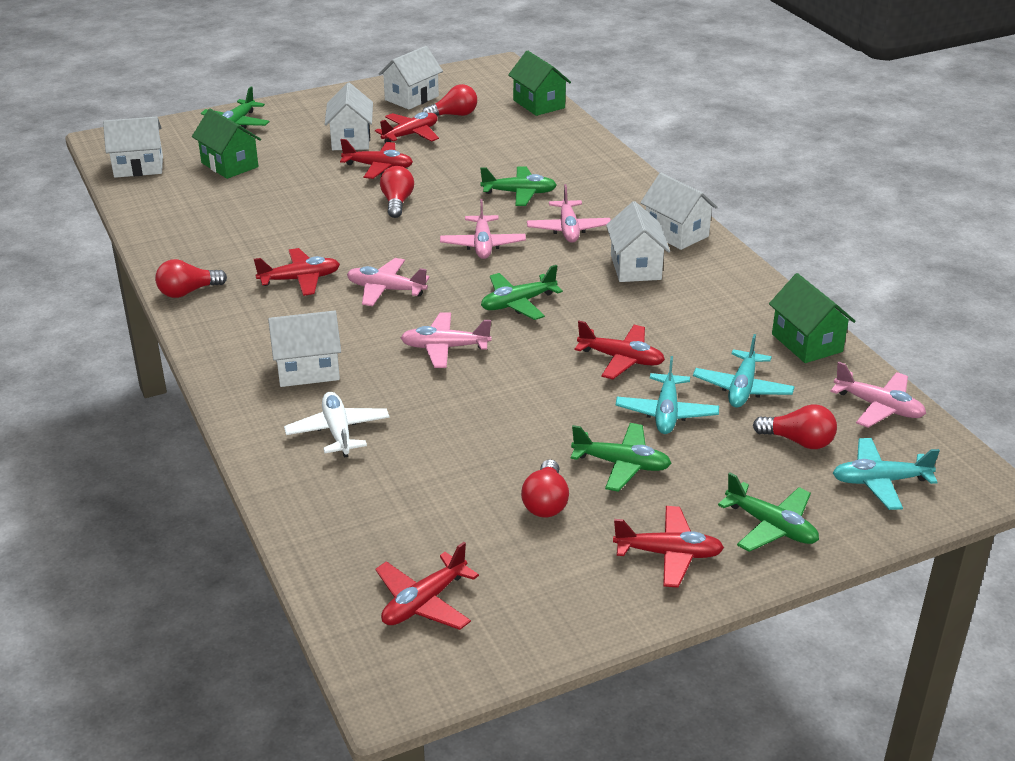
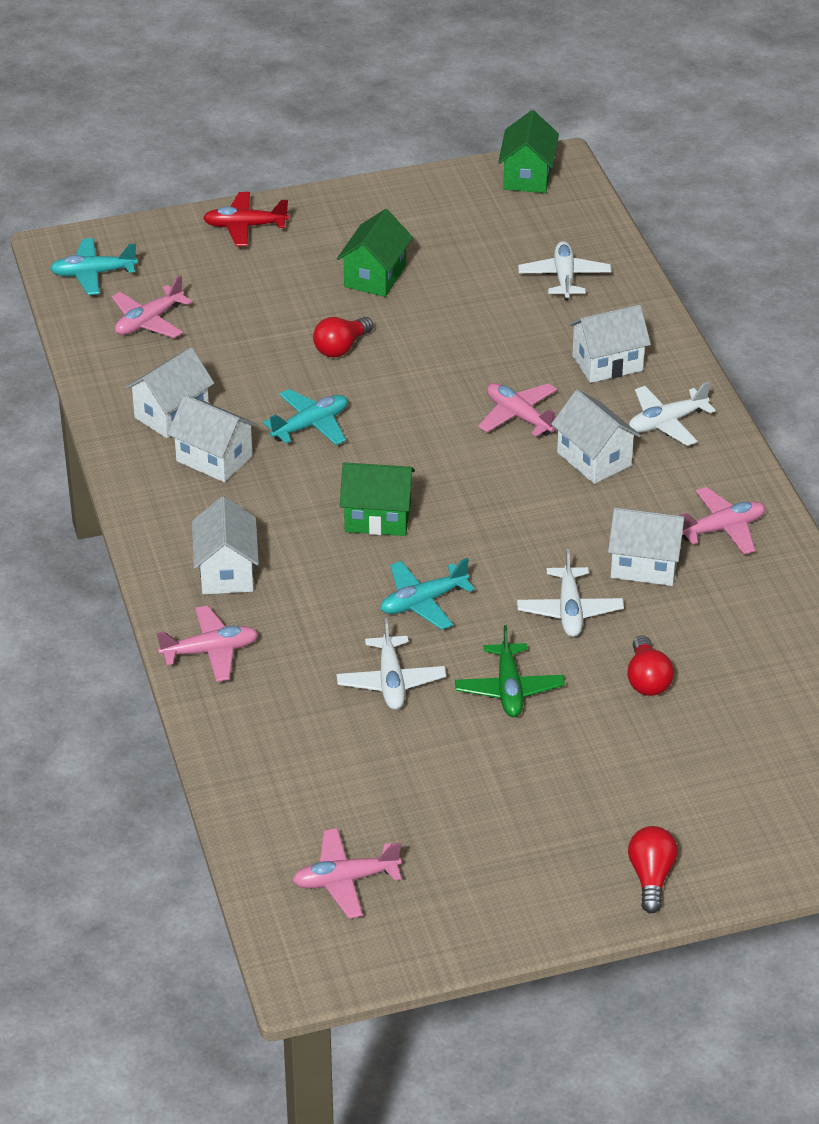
green plane: [201,86,270,129] [480,166,557,206] [481,265,563,320] [571,423,672,492] [718,472,819,552] = 5 -> [455,625,565,717] = 1
red light bulb: [155,259,227,298] [380,166,414,218] [422,84,477,116] [521,459,569,517] [753,404,837,449] = 5 -> [313,317,373,358] [627,635,674,696] [628,826,678,913] = 3
red plane: [254,248,340,296] [340,139,413,179] [375,112,439,143] [375,542,479,630] [575,321,665,379] [613,506,724,588] = 6 -> [203,192,289,246] = 1
white plane: [284,392,390,458] = 1 -> [337,618,446,710] [517,549,624,637] [518,241,611,300] [629,382,715,446] = 4

